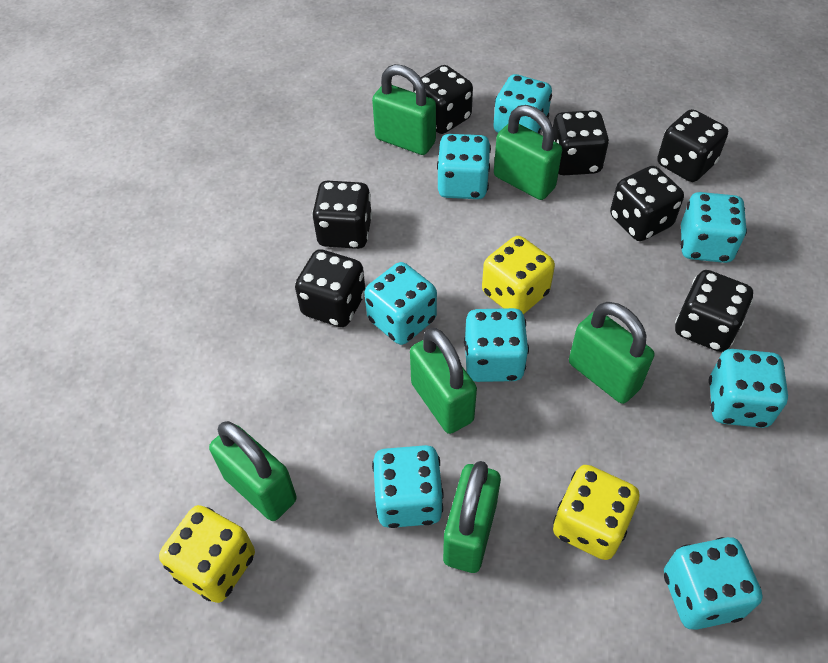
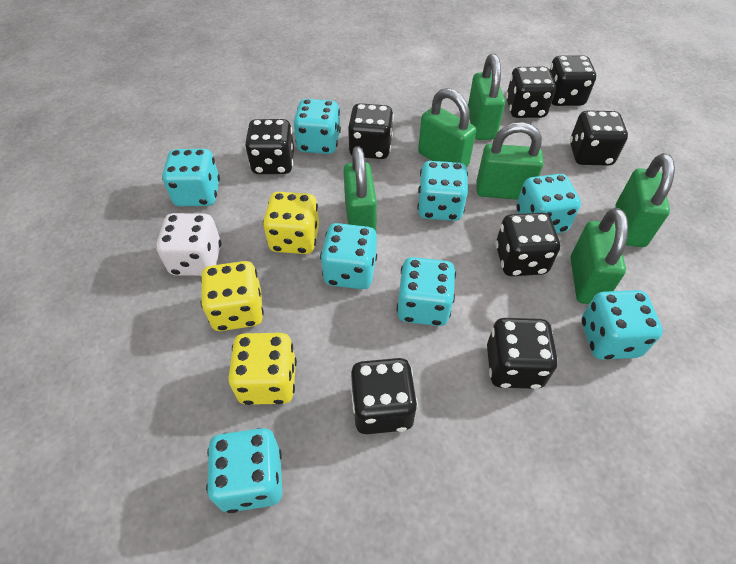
black dice: [295,249,365,327] [312,181,372,249] [413,65,473,134] [553,110,609,175] [610,166,684,241] [657,109,728,182] [675,270,753,352] = 7 -> [245,119,294,174] [348,103,394,159] [351,358,418,434] [487,318,558,389] [495,213,560,276] [506,67,556,118] [550,55,596,106] [570,110,628,166] = 8
white dice: none = 0 -> [156,213,221,276] = 1

